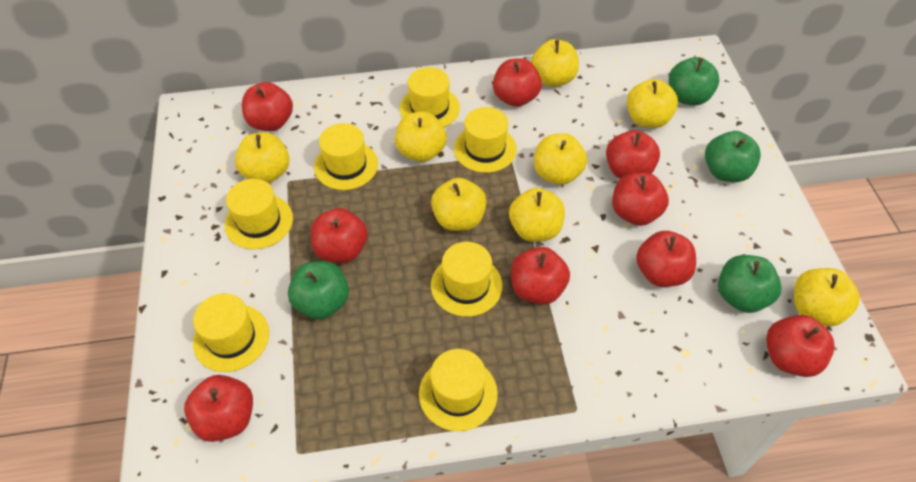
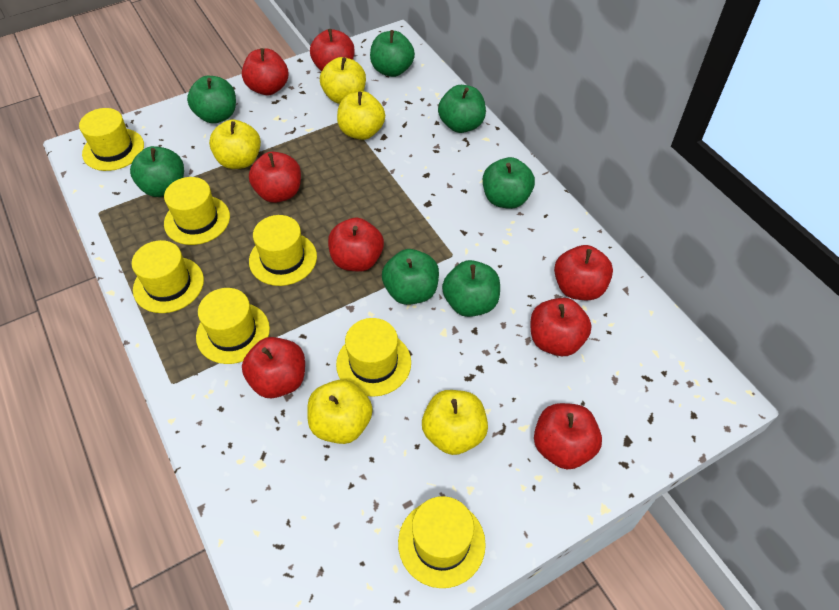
green apple: [288,261,349,319] [669,57,719,105] [705,131,761,182] [718,255,782,313] = 4 -> [130,146,184,197] [187,76,236,123] [370,30,415,77] [382,249,439,305] [438,85,486,133] [442,260,500,317] [483,157,535,209] = 7
red apple: [184,375,253,442] [242,82,293,131] [310,208,368,263] [493,58,542,107] [511,247,570,305] [606,130,660,179] [612,172,669,226] [636,231,696,287] [766,315,835,377] = 9 -> [242,48,289,95] [242,337,305,398] [249,152,301,203] [310,29,354,71] [328,217,384,272] [531,298,592,356] [534,403,602,470] [554,245,613,300] = 8
yellow apple: [235,132,289,183] [395,112,447,162] [431,178,487,231] [509,188,565,242] [531,39,579,87] [534,133,587,185] [627,79,678,128] [794,268,860,327] = 8 -> [209,120,261,169] [307,379,373,444] [320,57,366,104] [337,91,385,140] [422,390,488,455] = 5

